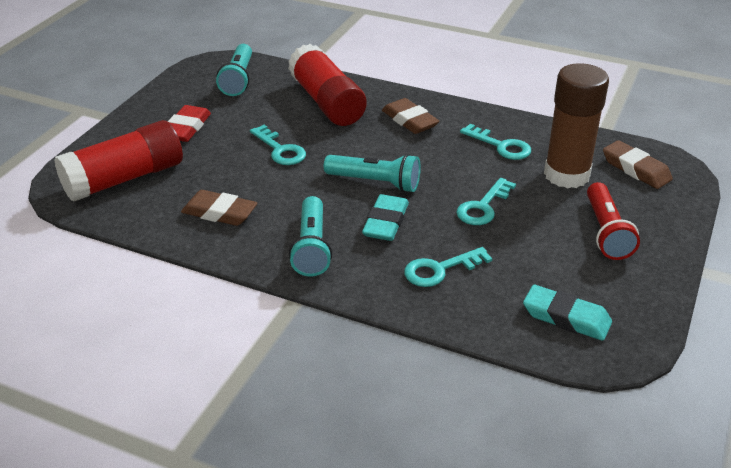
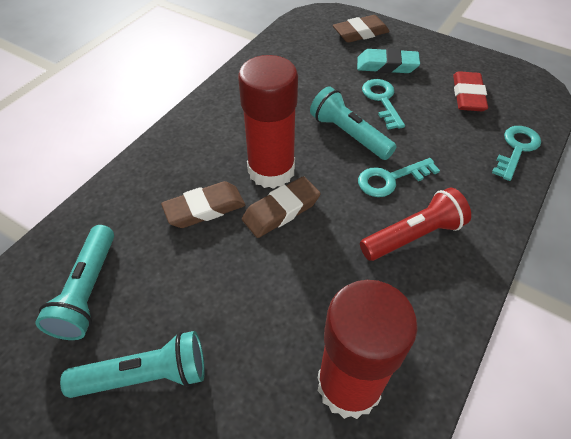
brown glue stick: [544,63,609,188] = 1 -> none = 0
turquoise eraser: [362,194,409,241] [523,285,612,341] = 2 -> [357,48,420,73] = 1
turquoise key: [250,125,306,165] [404,247,493,287] [456,178,516,225] [460,124,531,160] = 4 -> [358,158,440,197] [362,79,405,130] [492,126,541,181] = 3

